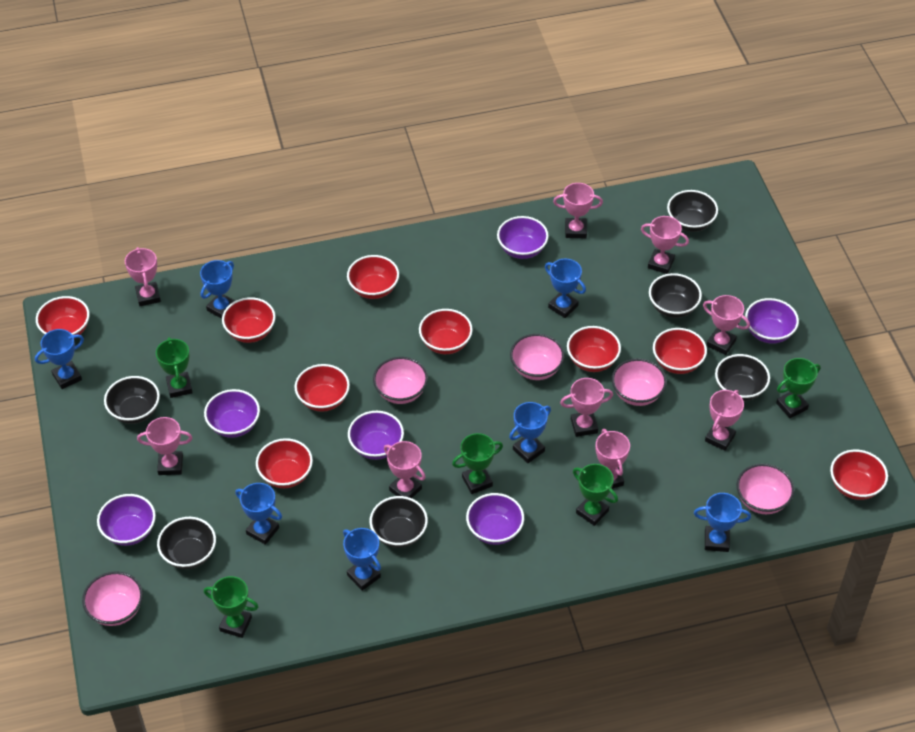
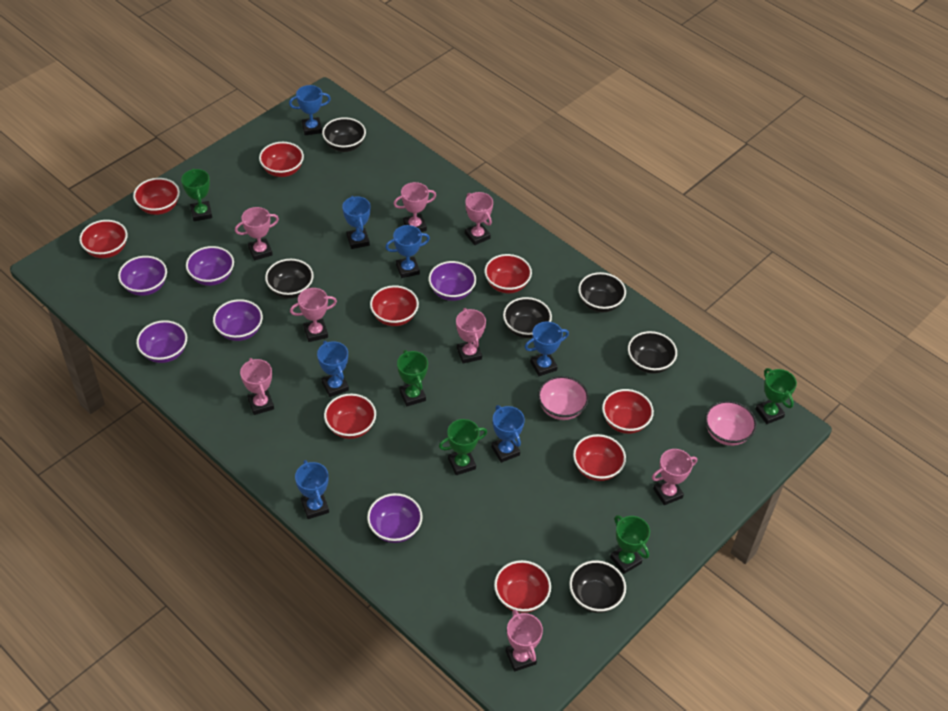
pink bowl: [82,571,143,626] [373,357,428,404] [510,334,564,380] [612,359,667,406] [737,464,794,514] = 5 -> [538,376,589,420] [705,401,757,446] = 2
pink trophy: [125,247,161,306] [137,417,193,475] [384,441,426,498] [553,183,603,238] [560,378,613,437] [596,429,630,489] [641,216,689,274] [703,295,750,355] [705,390,744,451] = 9 -> [235,207,279,261] [240,358,274,415] [290,288,337,342] [394,182,436,232] [456,308,486,364] [465,192,493,245] [506,609,543,672] [652,449,697,505] = 8

